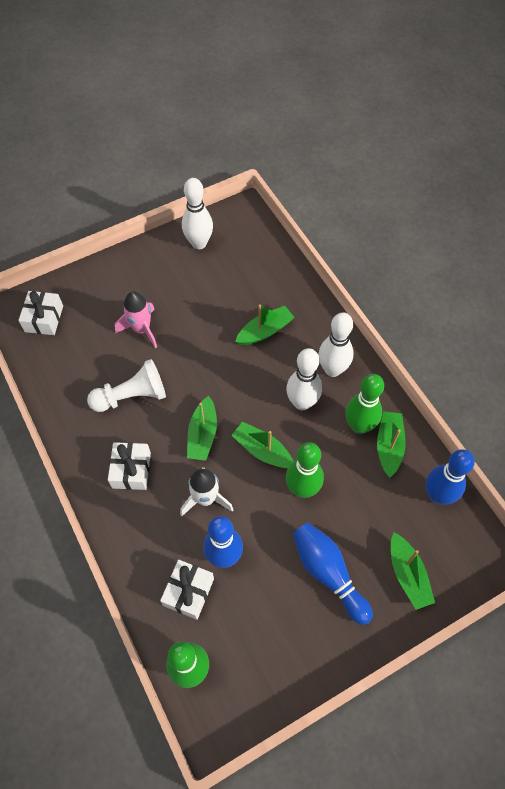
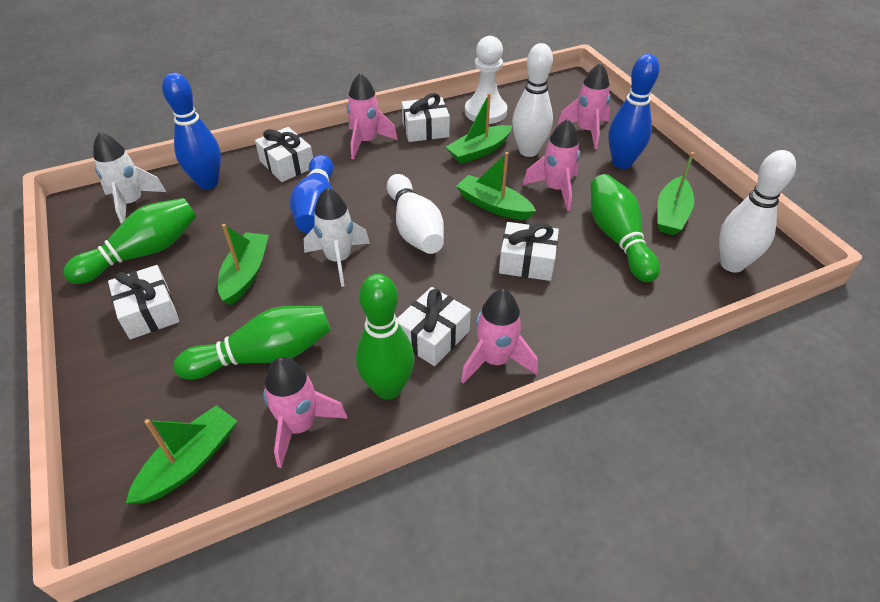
green bowling pin: [166,642,209,688] [286,442,324,498] [345,374,384,434] = 3 -> [63,198,196,284] [174,306,331,380] [356,274,415,400] [591,174,660,282] = 4
pink rocket: [115,291,157,348] = 1 -> [263,357,348,468] [347,73,398,159] [461,289,538,384] [523,119,580,211] [557,63,611,149] = 5
white gift: [18,291,63,335] [108,442,151,490] [160,560,214,620] = 3 -> [108,265,179,339] [255,127,313,182] [397,287,471,366] [401,93,450,142] [499,222,559,281] = 5
white rocket: [180,467,234,517] = 1 -> [94,132,166,224] [304,188,370,287] = 2

